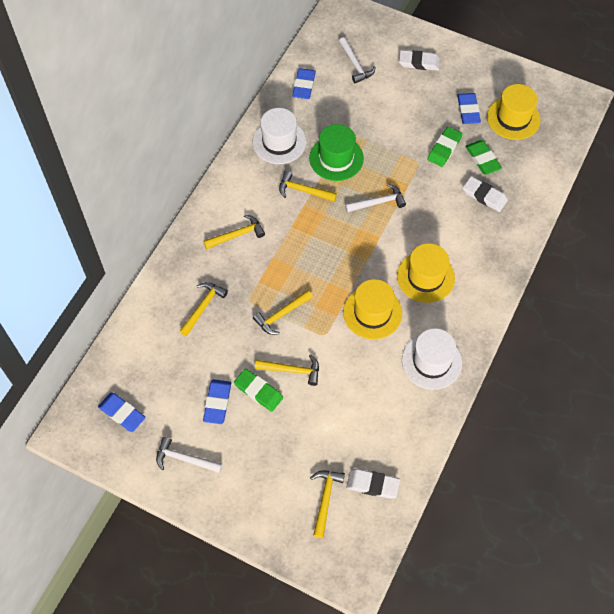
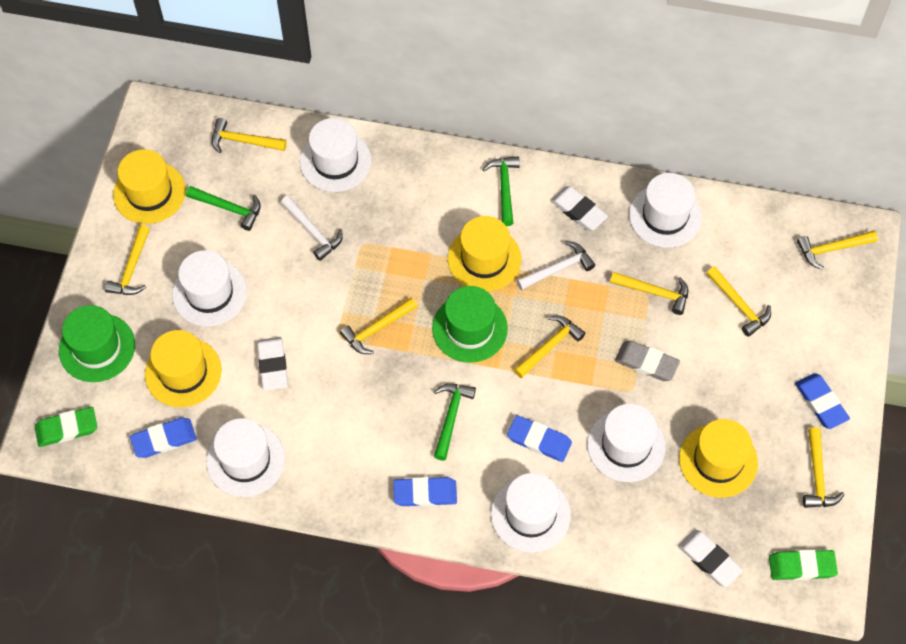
green eraser: [234,369,283,412] [427,127,462,167] [465,140,502,175] = 3 -> [35,407,97,447] [769,549,838,580] = 2
green hammer: none = 0 -> [186,186,261,231] [434,384,476,460] [482,156,520,226] = 3
green hat: [309,124,364,181] = 1 -> [59,305,135,382] [432,286,508,363] = 2
grey eraser: none = 0 -> [615,341,680,381] = 1
white hammer: [156,436,223,473] [339,37,376,83] [345,183,406,213] = 3 -> [281,196,343,261] [516,241,595,290] = 2
white hat: [253,108,306,164] [402,328,462,390] = 2 -> [172,250,247,327] [206,418,285,497] [300,118,372,192] [491,473,571,553] [587,404,666,482] [629,173,702,248] = 6
yellow hammer: [180,282,228,336] [203,214,265,249] [253,290,313,335] [255,354,319,386] [279,171,337,202] [310,471,345,538] = 6 -> [105,225,150,295] [212,118,287,153] [340,298,417,354] [514,315,586,378] [610,272,688,315] [706,266,771,337] [797,231,878,270] [803,427,845,508] = 8
yellow hat: [343,279,402,339] [397,243,455,303] [487,84,540,140] = 3 -> [113,149,186,224] [145,330,222,407] [448,216,521,292] [679,419,758,498] = 4

